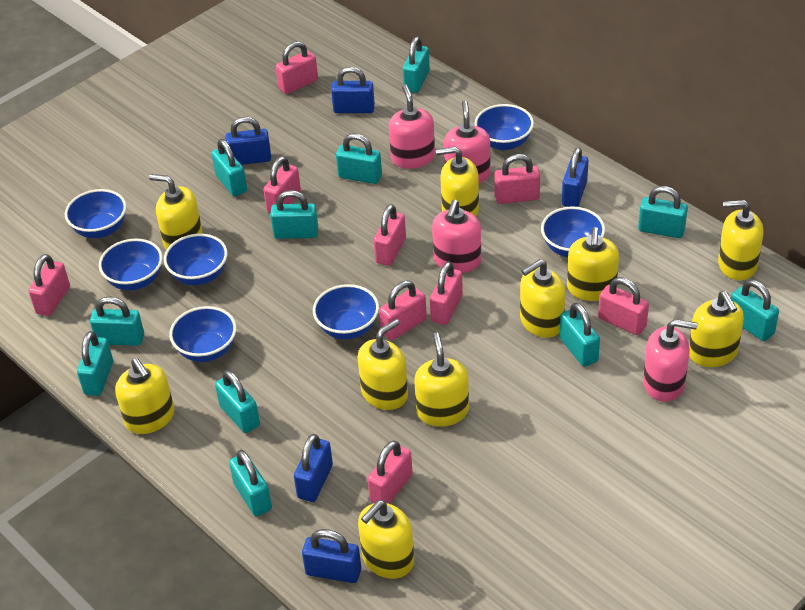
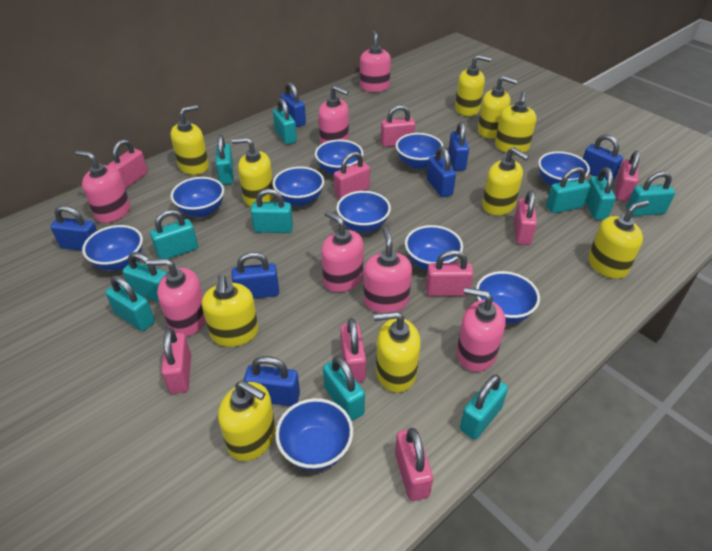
blue bowl: [65,189,127,238] [99,239,163,290] [164,234,227,285] [169,306,236,362] [313,284,379,339] [475,104,534,150] [541,206,605,257] = 7 -> [82,225,143,271] [170,177,224,217] [273,166,324,206] [275,398,353,470] [315,139,363,175] [336,191,391,232] [396,133,444,169] [405,225,463,270] [476,271,540,323] [538,151,590,186] = 10
blue padlock: [225,117,271,165] [294,434,333,502] [302,529,361,583] [331,67,375,113] [562,147,588,207] = 5 -> [50,205,97,251] [232,252,279,299] [244,356,300,406] [280,82,306,127] [427,146,456,197] [448,122,469,171] [583,134,623,180] = 7
pink soap dispenser: [389,84,435,169] [432,200,481,273] [444,101,491,184] [643,319,697,402] = 4 -> [75,150,130,223] [146,258,206,337] [318,85,349,144] [321,210,364,292] [360,30,391,92] [364,227,412,313] [457,287,506,372] = 7

